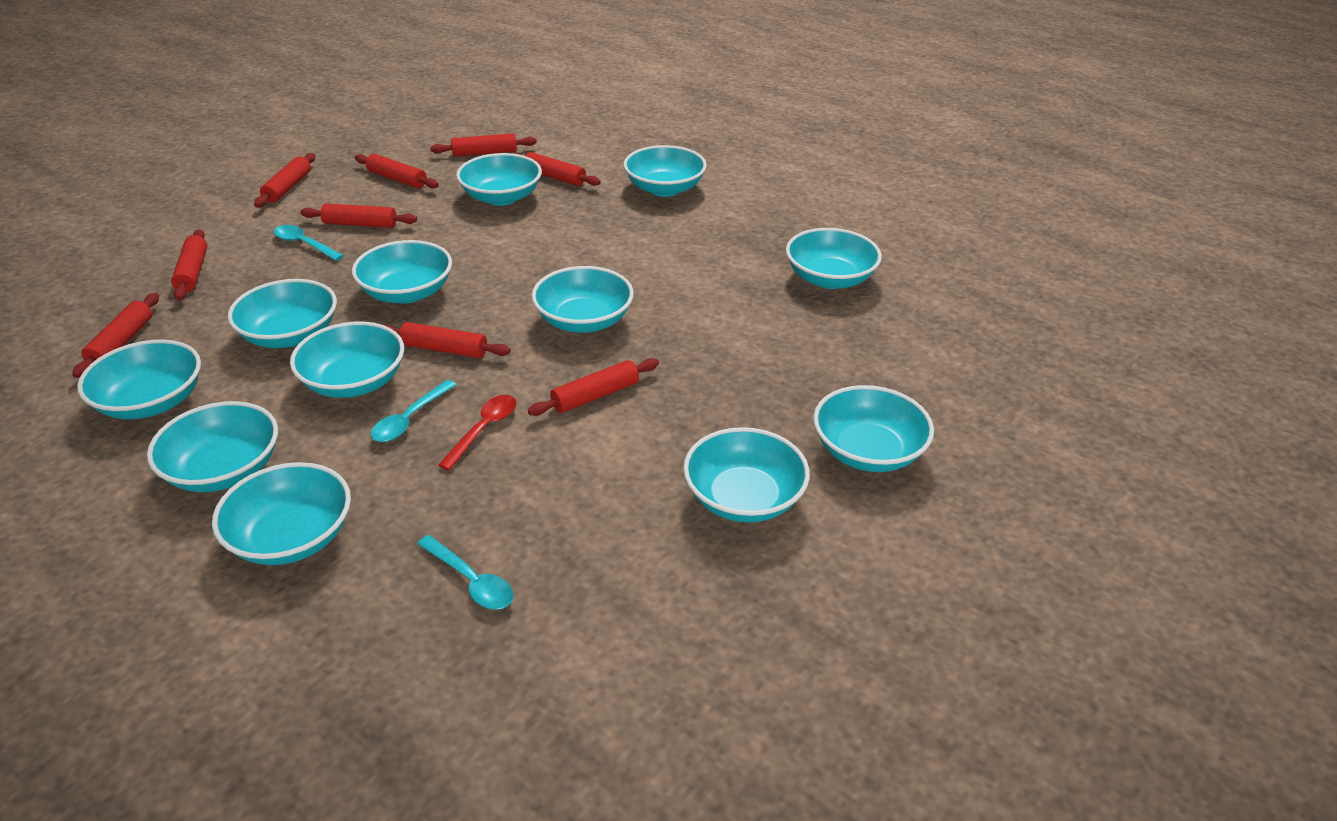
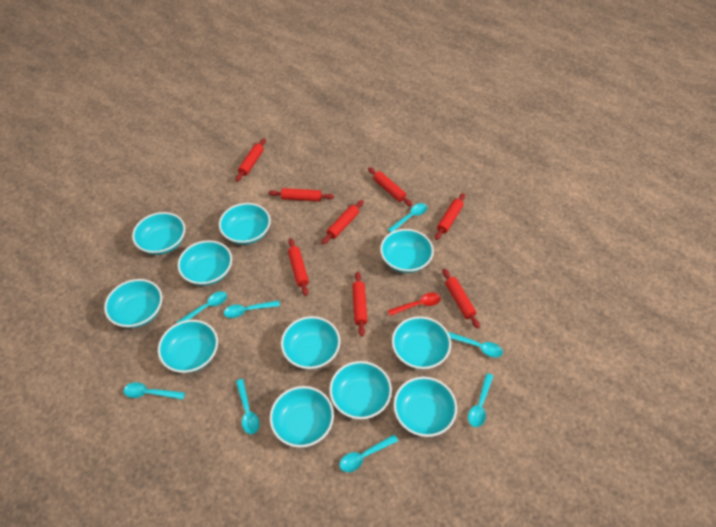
red rolling pin: [72,293,159,378] [171,229,207,300] [254,153,315,207] [300,203,417,228] [355,154,439,188] [384,322,511,358] [430,133,537,157] [512,152,601,186] [528,358,659,416] = 9 -> [236,139,266,182] [268,188,334,202] [288,238,309,296] [321,200,364,244] [352,272,368,337] [368,167,412,206] [435,193,465,240] [443,269,480,329] = 8
turquoise bowl: [77,339,201,419] [147,401,278,492] [212,462,351,565] [228,279,337,348] [290,322,404,398] [352,240,452,304] [456,153,542,206] [532,266,634,333] [624,145,707,197] [683,427,810,523] [786,228,882,289] [813,385,934,472] = 12 -> [104,279,162,328] [132,212,185,255] [158,320,218,373] [177,240,232,286] [219,203,271,245] [270,386,334,448] [281,316,340,369] [329,361,392,419] [380,229,434,273] [392,316,451,369] [393,377,457,437] = 11
turquoise spoon: [274,225,344,261] [370,380,457,442] [417,535,514,610] = 3 -> [124,382,185,400] [177,291,227,323] [224,301,280,318] [236,379,260,434] [339,435,398,472] [387,203,427,233] [448,332,503,357] [468,373,493,427] = 8

